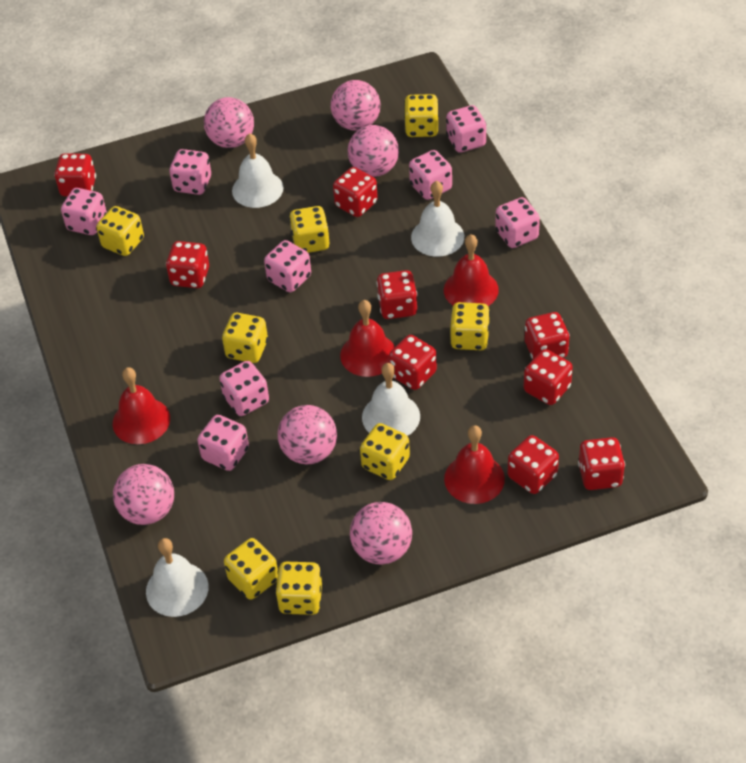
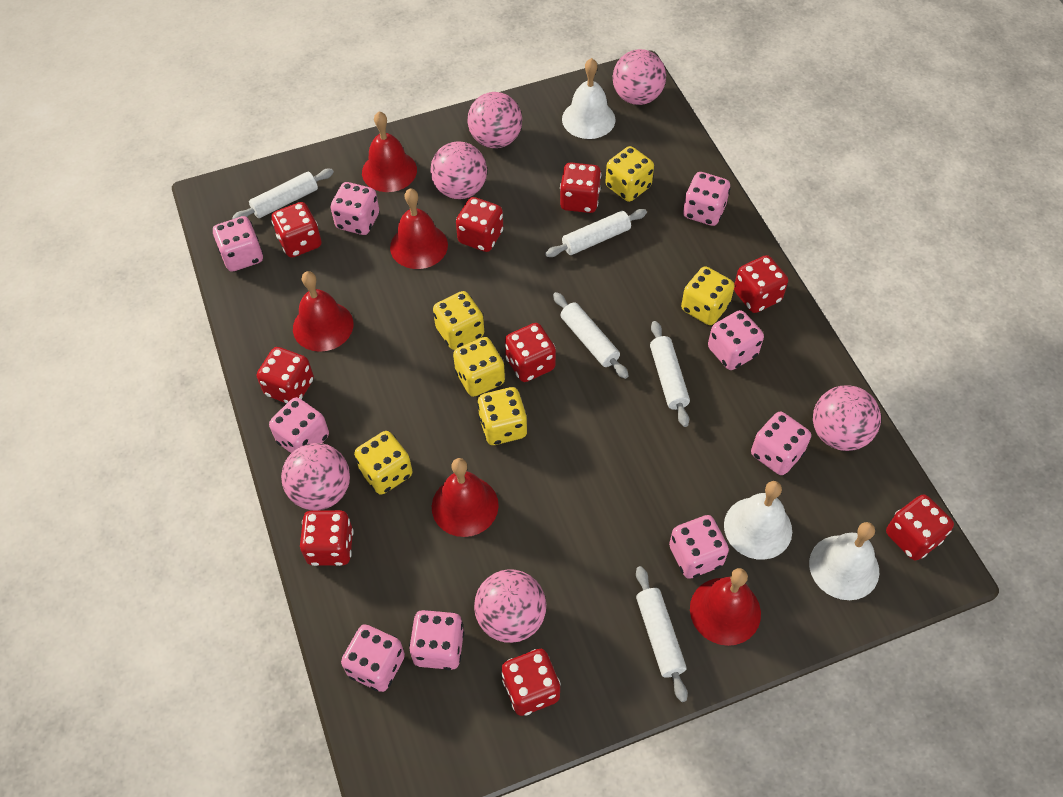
pink dice: [61,188,107,235] [169,149,211,195] [197,415,249,471] [220,361,269,416] [264,240,311,292] [409,150,452,200] [446,105,487,153] [495,197,540,248] = 8 -> [213,216,263,272] [269,397,329,453] [331,182,379,235] [341,624,405,692] [409,610,464,670] [669,515,729,579] [683,172,730,226] [708,310,764,370] [751,412,811,475] = 9
red bell: [113,367,170,444] [340,300,395,377] [444,234,499,306] [444,425,505,504] = 4 -> [293,271,353,352] [362,111,417,192] [390,188,448,269] [432,458,499,537] [690,568,761,646] = 5
white bell: [146,538,209,617] [232,133,283,208] [362,363,420,436] [411,181,464,257] = 4 -> [562,58,616,139] [724,481,792,560] [809,522,879,600] = 3
white rolling pin: none = 0 -> [232,169,334,219] [545,209,647,257] [553,292,629,379] [636,566,688,702] [650,321,690,427] = 5
yellow dice: [96,206,144,256] [222,313,268,363] [224,538,278,599] [275,562,322,615] [289,206,329,253] [360,423,410,480] [404,94,439,137] [450,302,490,350] = 8 -> [354,431,413,495] [433,291,484,350] [453,337,505,397] [477,387,527,445] [605,146,654,202] [681,266,735,325] = 6

